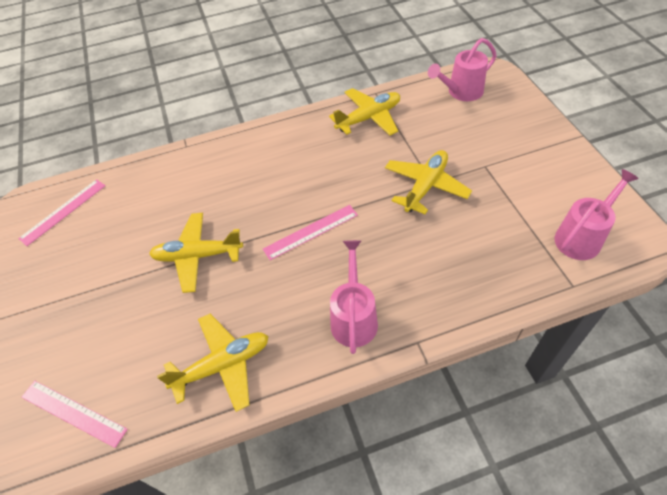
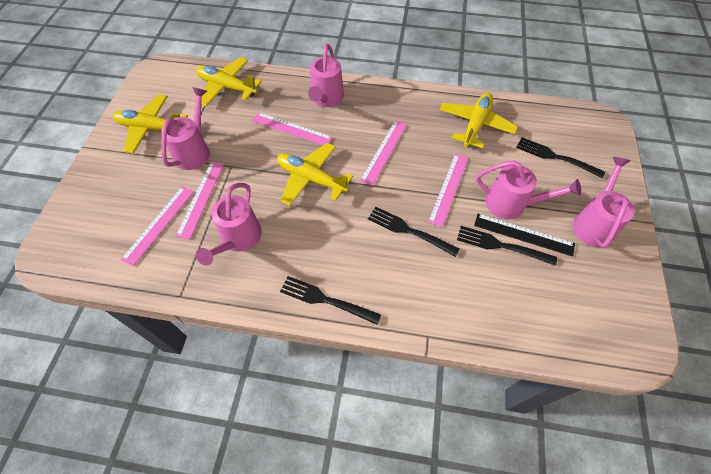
black fork: none = 0 -> [280,276,381,325] [368,207,460,257] [457,226,557,266] [516,137,605,178] = 4
black ruler: none = 0 -> [474,214,575,257] = 1
pink ruler: [18,179,105,246] [21,381,128,448] [263,205,358,260] = 3 -> [121,186,194,266] [176,161,224,239] [252,112,333,145] [360,120,407,186] [428,154,468,228] = 5
pink watering can: [330,240,378,354] [428,38,497,101] [555,169,639,260] = 3 -> [161,87,210,170] [196,183,261,265] [308,44,344,107] [476,161,581,219] [573,157,634,248] = 5

